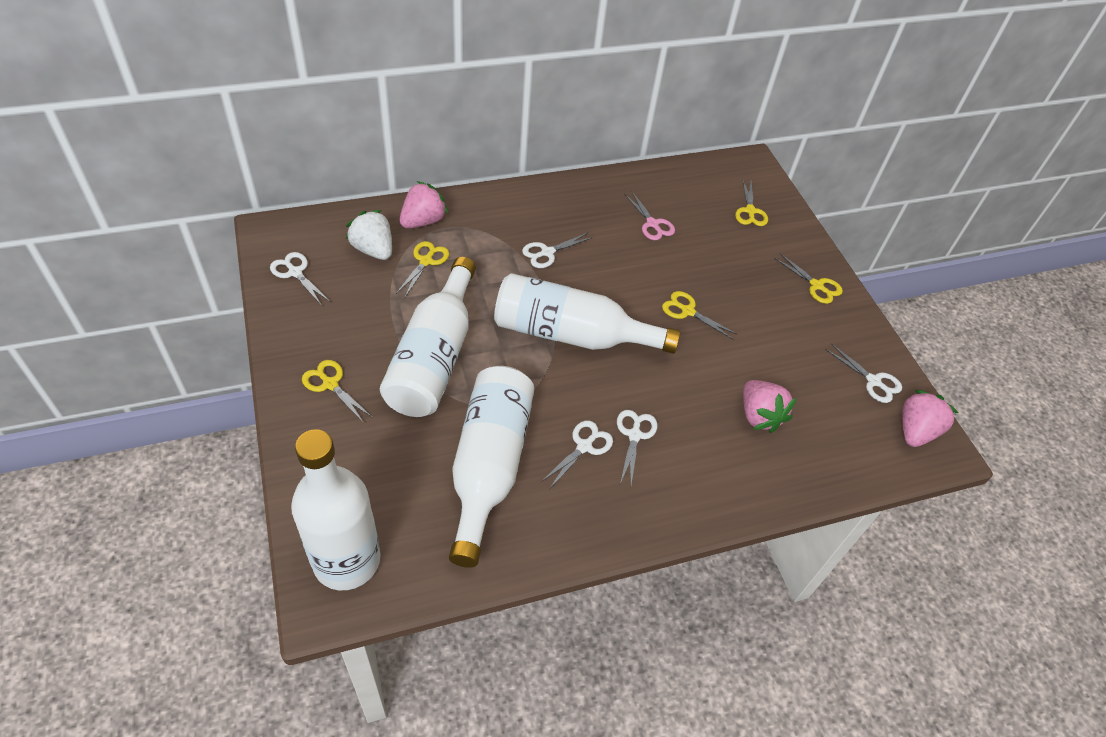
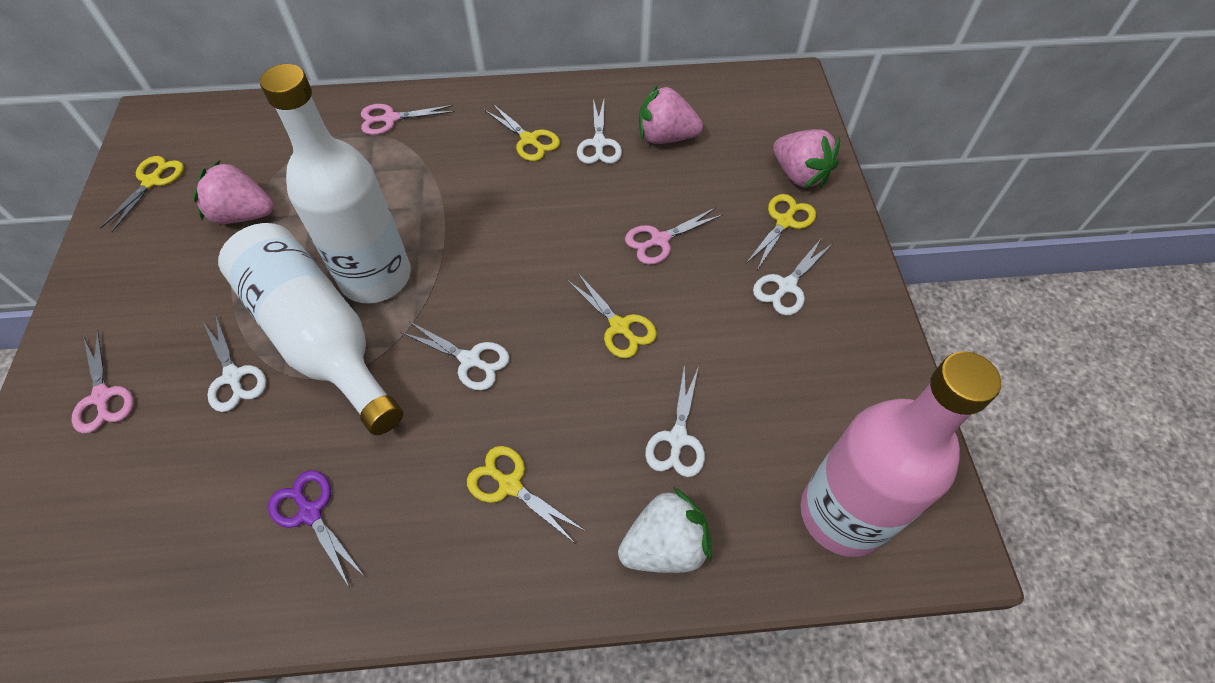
pink bottle: none = 0 -> [801,351,1001,557] = 1
pink scissors: [624,192,675,240] = 1 -> [72,330,134,434] [361,104,455,135] [625,208,723,265] = 3
purple scissors: none = 0 -> [268,470,364,588] = 1
white bottle: [291,429,380,590] [380,257,476,417] [449,366,534,568] [494,273,680,354] = 4 -> [218,223,403,435] [260,64,411,303] = 2

